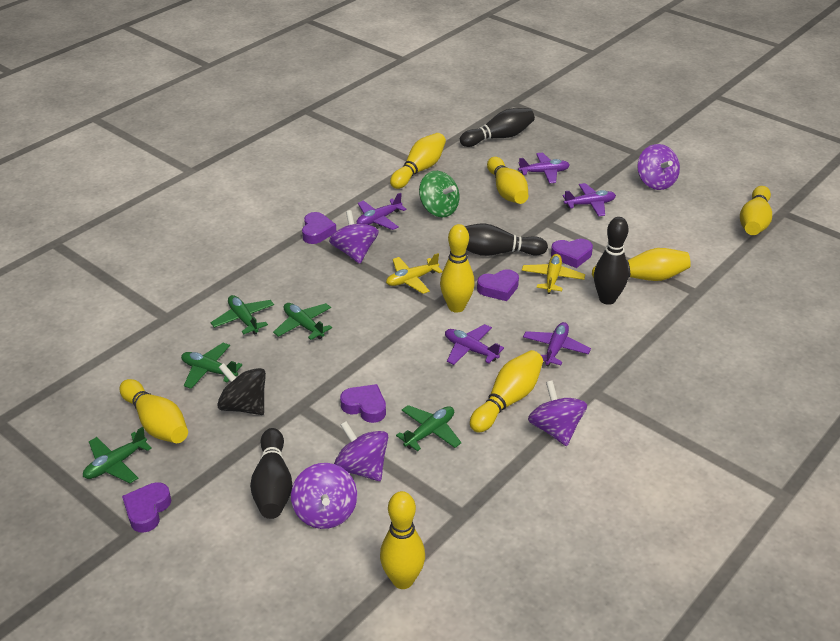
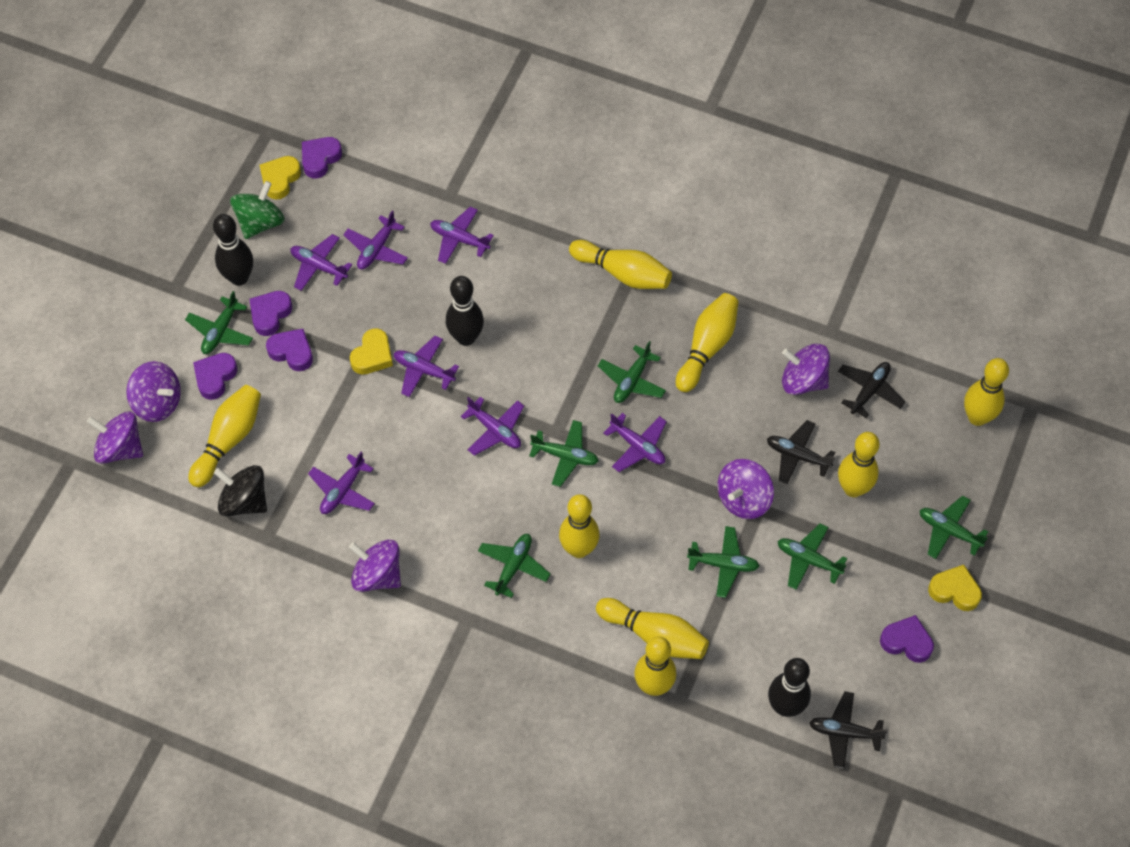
black bowling pin: [250,428,292,519] [460,108,535,147] [465,223,548,256] [594,217,629,305] = 4 -> [213,214,253,286] [446,276,484,346] [768,658,811,717] = 3
black plane: none = 0 -> [767,420,835,484] [809,691,888,769] [838,362,905,418] = 3
green plane: [83,427,152,483] [181,343,242,389] [210,295,274,335] [273,303,332,340] [396,405,461,451] = 5 -> [185,291,253,354] [478,534,550,598] [529,420,598,487] [598,341,666,403] [687,526,759,598] [778,523,848,590] [920,495,988,559] = 7
purple plane: [357,193,407,230] [445,324,504,365] [518,153,570,183] [523,322,591,367] [563,183,616,216] = 5 -> [290,234,352,291] [308,452,375,514] [343,210,408,270] [394,336,459,397] [430,207,494,264] [461,397,524,456] [604,413,667,472] = 7
yellow heart: none = 0 -> [260,156,301,199] [350,328,393,375] [928,565,982,611] = 3
yellow plane: [386,253,443,294] [522,254,585,294] = 2 -> none = 0

